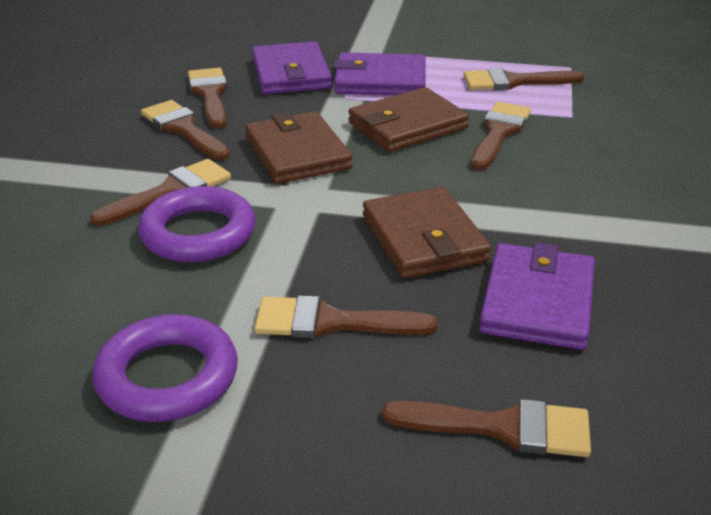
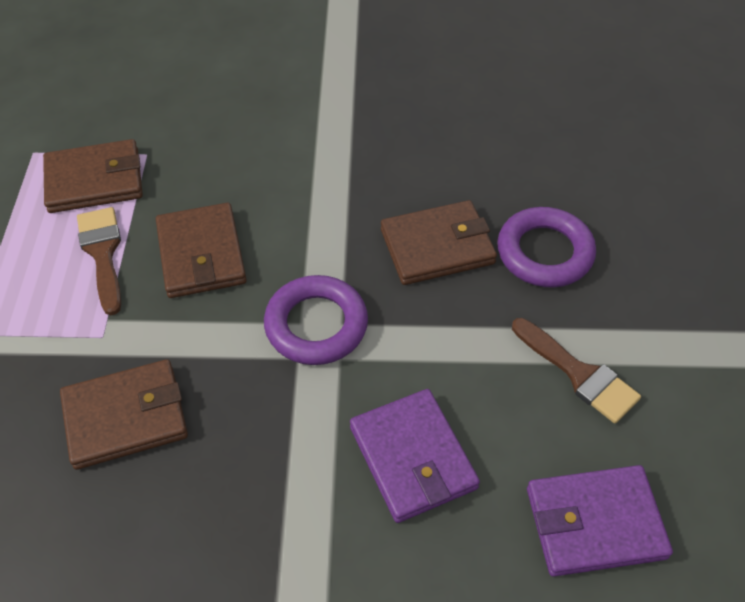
brown brush: [90,159,231,226] [141,100,230,160] [188,67,227,129] [254,295,437,338] [382,399,591,457] [464,68,584,90] [471,102,531,170] = 7 -> [77,207,121,315] [512,318,641,424] = 2
brown wallet: [245,111,352,184] [348,87,469,152] [363,187,491,278] = 3 -> [43,139,143,213] [60,359,188,470] [156,203,247,298] [381,200,497,285] = 4
purple wallet: [252,41,332,94] [334,52,426,95] [479,243,595,350] = 3 -> [350,389,480,523] [527,465,673,577] = 2

